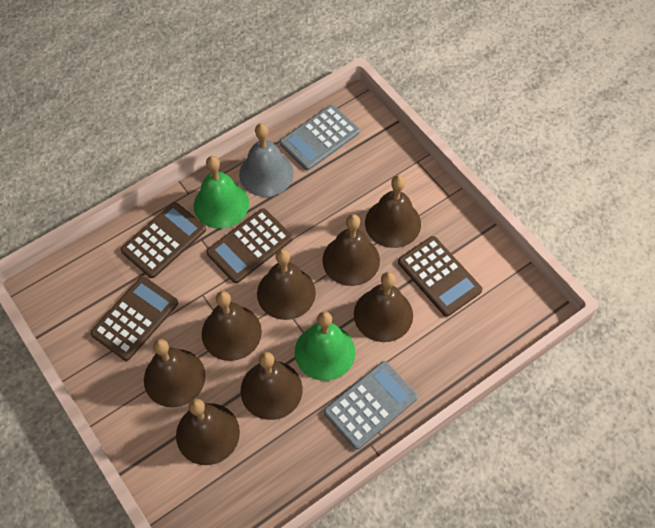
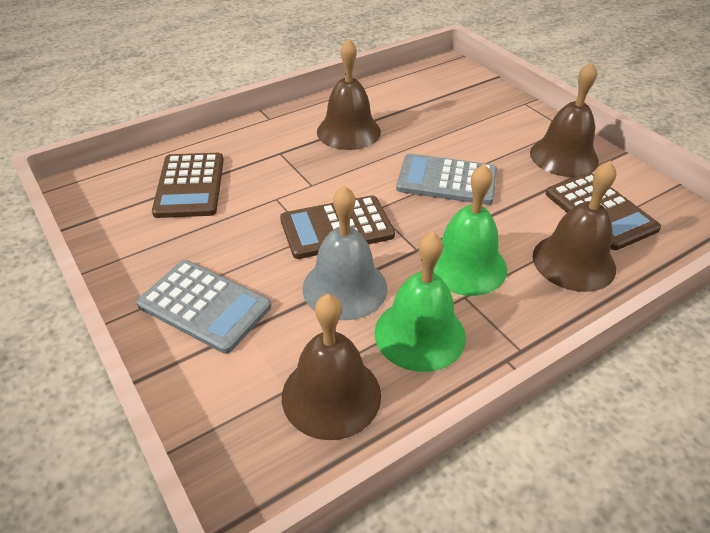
brown bell: [144,339,206,407] [176,399,240,465] [202,291,262,361] [241,352,303,420] [257,249,316,320] [322,214,380,286] [354,272,413,342] [365,175,421,248] = 8 -> [282,294,381,440] [317,39,381,150] [530,62,599,177] [533,161,616,292] = 4
brown calculator: [90,276,178,361] [121,202,206,278] [206,208,293,283] [398,236,482,317] = 4 -> [152,153,224,218] [280,195,395,259] [546,173,661,250] = 3

